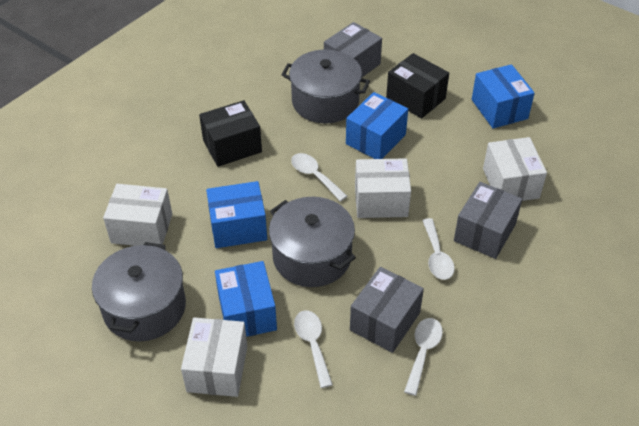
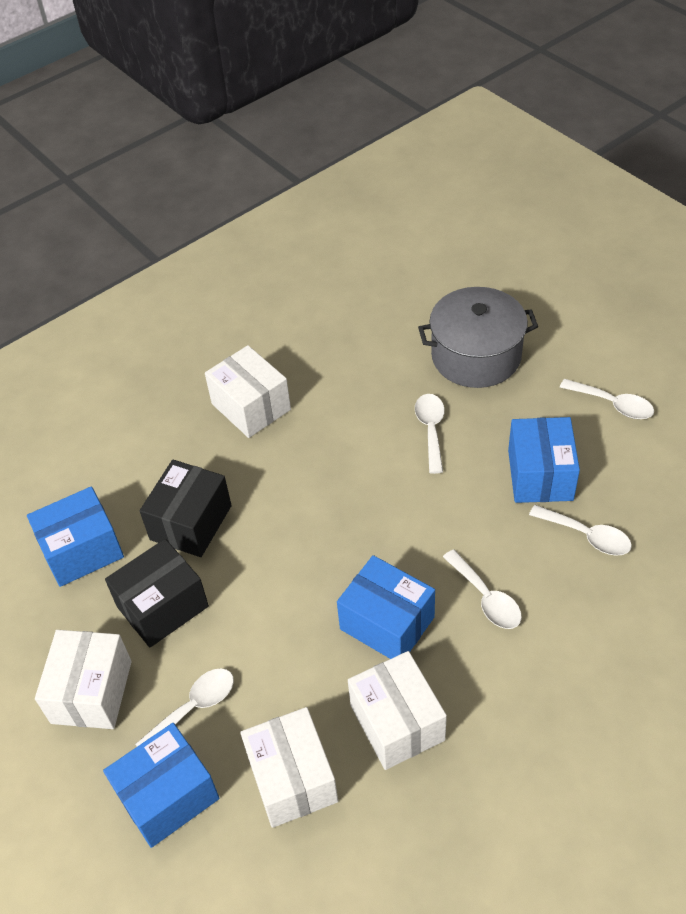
grey box: [324,22,382,77] [350,267,424,353] [454,182,522,259] = 3 -> none = 0
grey pot: [92,242,186,342] [269,197,356,287] [281,50,370,123] = 3 -> [418,287,538,388] = 1
white spoon: [291,153,348,202] [294,310,333,388] [404,318,443,396] [422,218,455,280] = 4 -> [135,668,234,746] [415,394,445,474] [443,549,522,629] [529,505,632,556] [560,379,654,419] = 5

